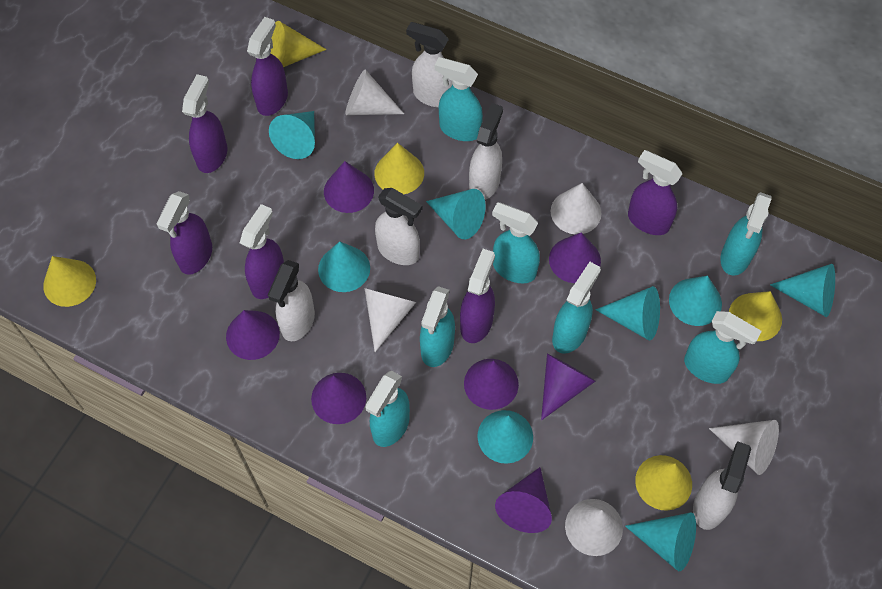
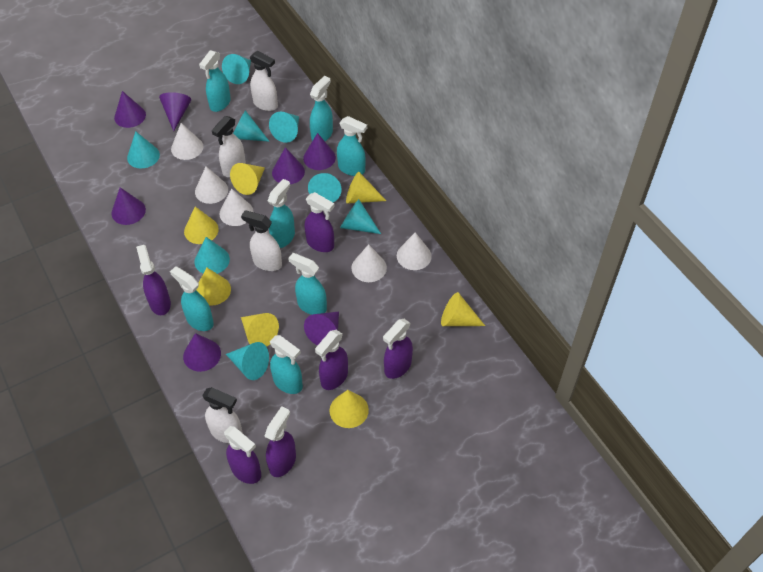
white spray bottle: [268,260,315,341] [375,188,422,265] [406,22,453,107] [469,103,503,200] [693,442,751,530] = 5 -> [202,387,243,443] [212,116,246,177] [241,210,282,271] [250,51,278,111] = 4
yellow cone: [43,256,96,307] [271,21,327,67] [374,143,424,194] [635,455,692,511] [729,291,782,341] = 5 -> [184,206,219,244] [196,268,231,306] [230,163,265,195] [241,313,279,347] [330,390,369,428] [346,172,386,204] [441,292,485,326] = 7

